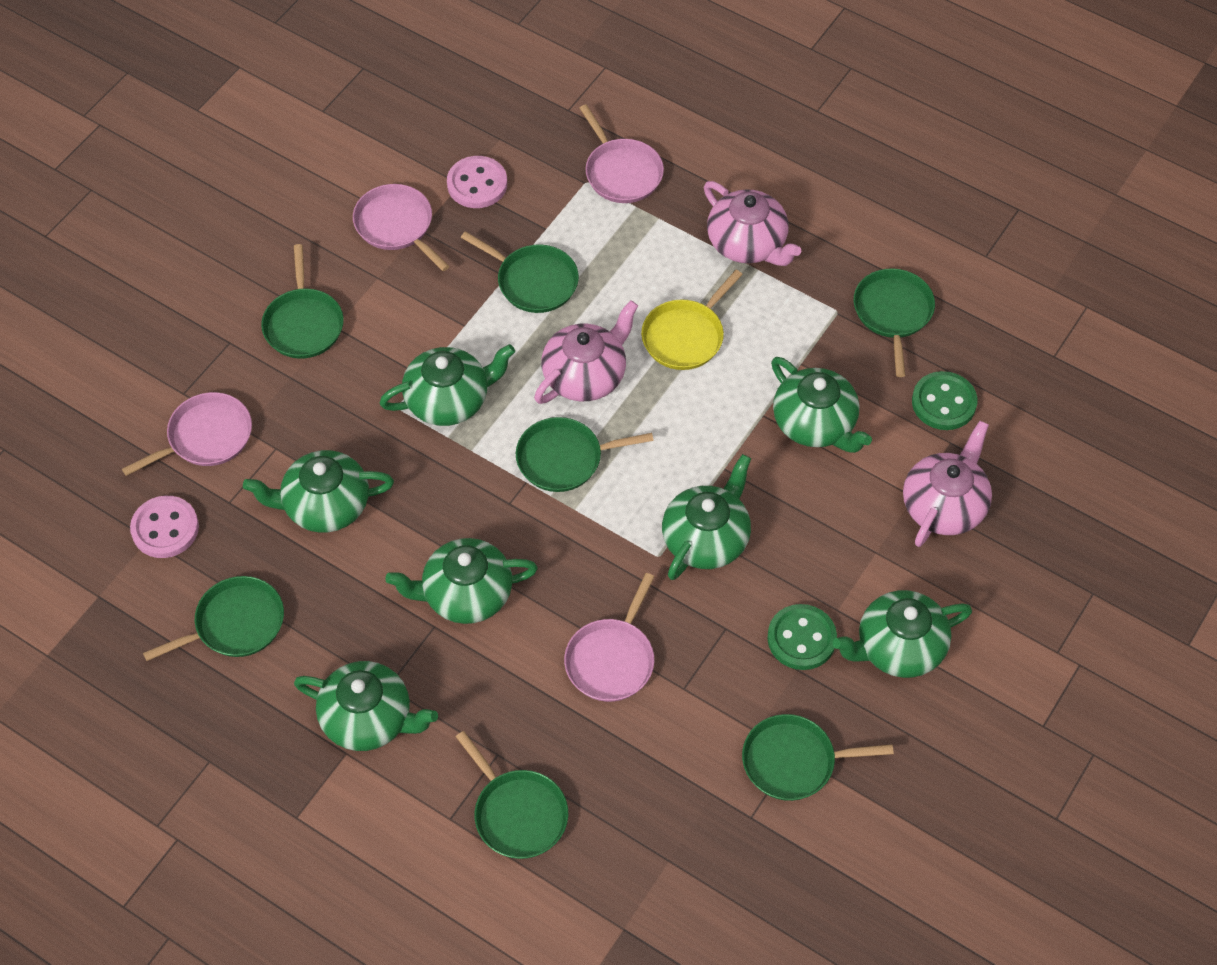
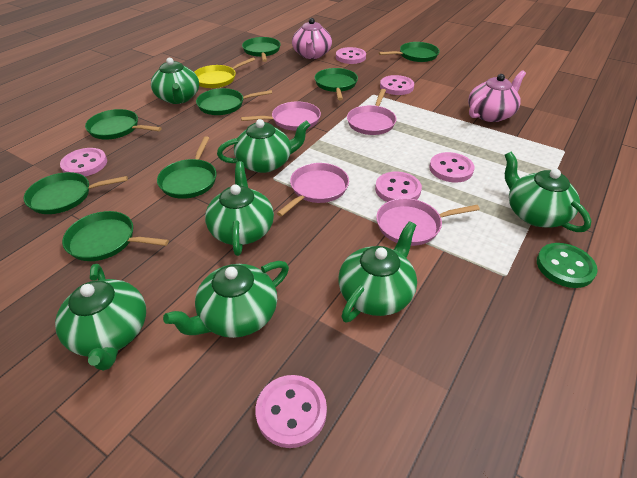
green button: [767,604,837,670] [912,371,977,430] = 2 -> [537,243,598,288] = 1
green pan: [143,576,284,661] [261,244,344,359] [456,731,568,859] [461,231,579,313] [516,417,654,492] [742,714,894,801] [854,268,935,377] = 7 -> [24,172,128,214] [62,211,169,261] [85,109,162,140] [157,136,217,199] [196,88,272,115] [242,37,281,62] [315,68,358,100] [379,42,440,62] = 8
pink button: [130,496,199,558] [447,156,507,208] = 2 -> [60,148,107,176] [255,375,327,448] [336,47,366,64] [375,171,422,202] [380,75,414,95] [429,152,474,182] = 6
pink teapot: [534,301,638,404] [704,181,801,266] [903,421,992,547] = 3 -> [292,18,332,59] [468,70,526,122] = 2

